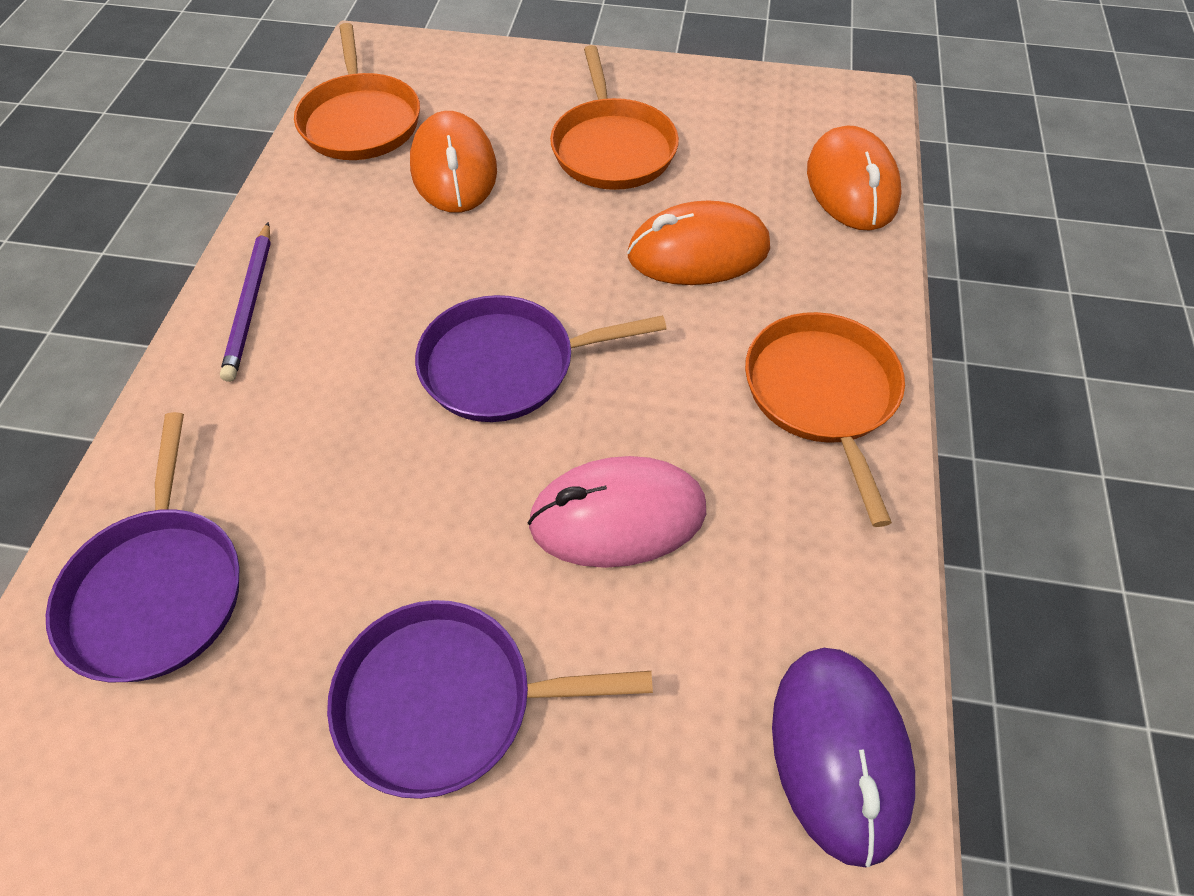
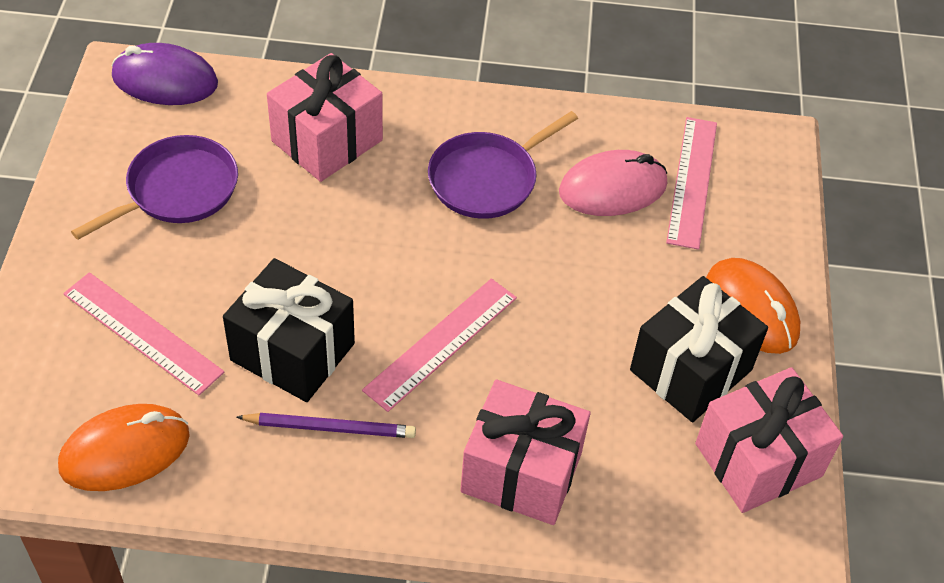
black gift: none = 0 -> [223,258,355,402] [630,276,768,422] = 2
orange mouse: [410,111,497,213] [627,201,770,285] [807,126,902,231] = 3 -> [58,404,190,491] [706,258,800,354] = 2
orange pan: [294,23,420,160] [550,45,679,190] [745,312,905,527] = 3 -> none = 0
pink gift: none = 0 -> [267,53,383,182] [460,380,590,525] [695,367,843,513] = 3
pink ruler: none = 0 -> [63,272,224,395] [362,278,517,412] [666,117,717,250] = 3
purple pan: [46,412,239,682] [327,600,653,799] [415,295,667,422] = 3 -> [71,135,238,240] [428,111,578,219] = 2

